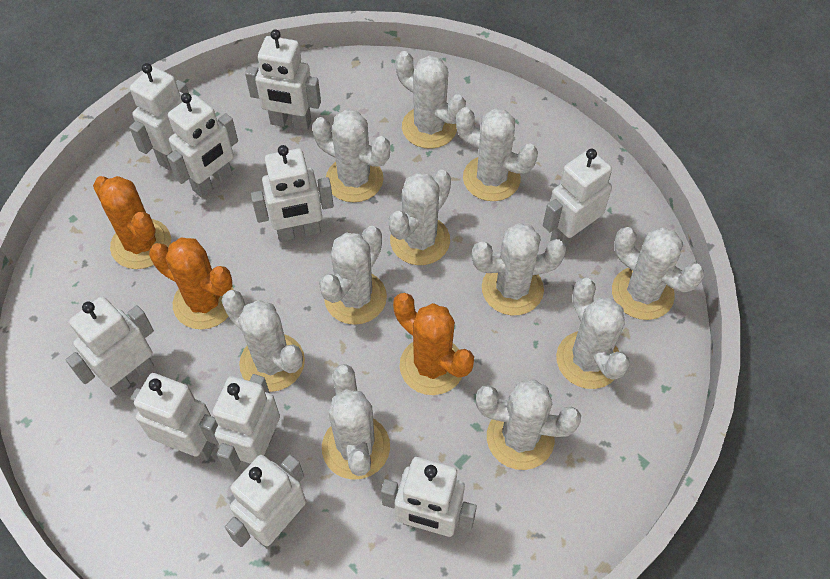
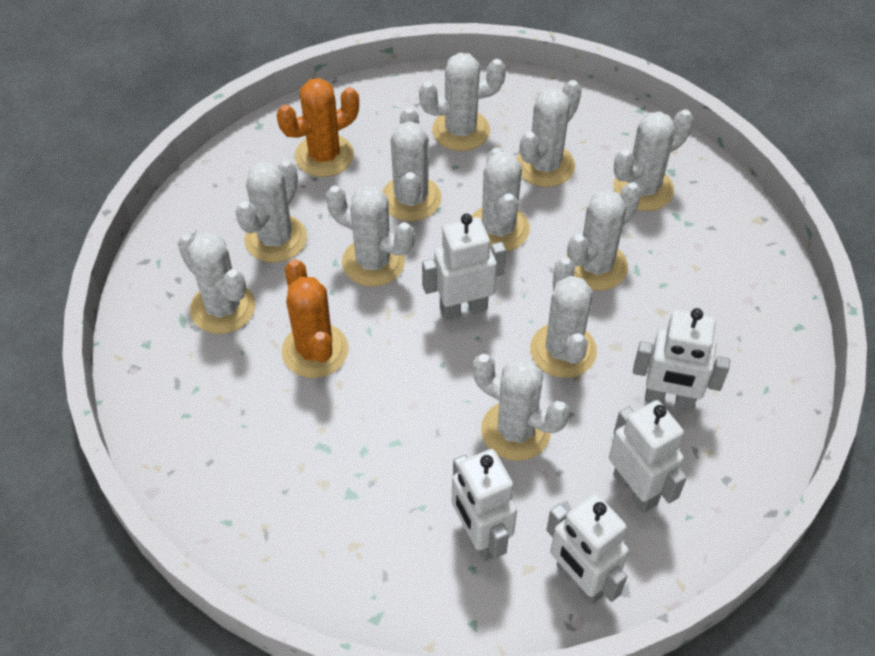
orange cactus: [93,176,171,269] [149,237,234,329] [393,293,474,395] = 3 -> [277,78,359,177] [282,259,349,378] = 2
white robot: [66,296,154,395] [129,63,189,170] [130,373,219,461] [167,93,238,198] [212,374,280,473] [225,455,306,549] [245,29,321,131] [251,145,334,242] [381,457,477,538] [543,149,612,246] = 10 -> [422,213,506,320] [452,449,517,561] [547,494,629,605] [609,400,687,513] [633,308,730,411] = 5

